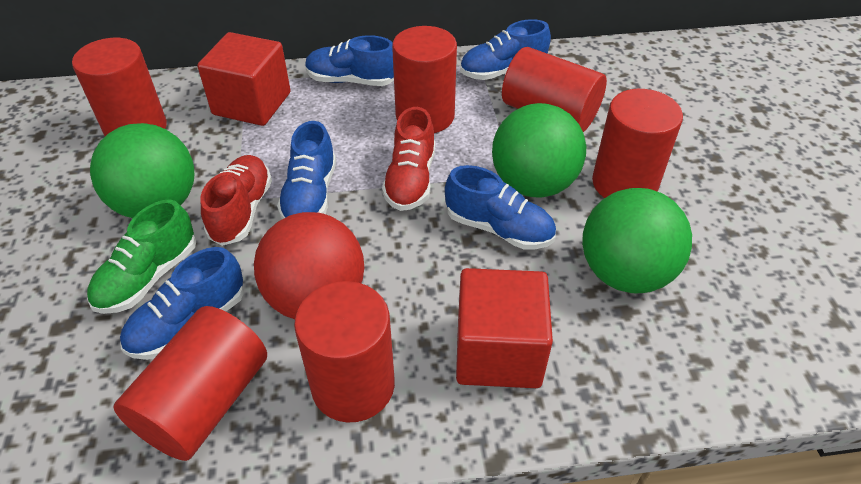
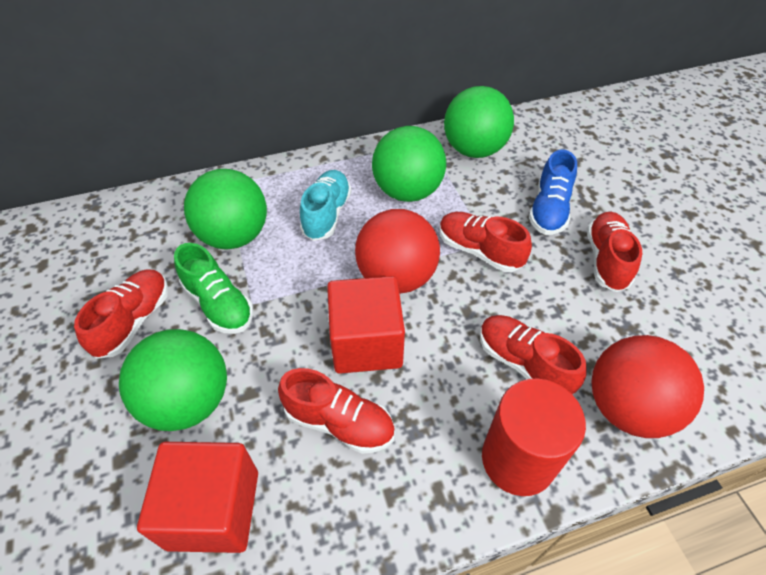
blue shoe: [120,247,244,360] [277,121,336,219] [305,35,394,86] [445,165,556,249] [460,19,551,80] = 5 -> [529,149,577,235] = 1
green ball: [90,123,194,218] [492,103,586,198] [582,188,692,293] = 3 -> [119,329,227,431] [184,169,267,249] [372,126,446,202] [444,86,514,158] = 4
red ball: [254,212,364,319] = 1 -> [355,209,440,294] [591,335,704,438] = 2
red cylinder: [72,38,167,136] [114,306,267,461] [294,281,395,423] [392,26,457,133] [502,47,607,132] [592,89,683,198] = 6 -> [482,379,586,496] = 1
red shoe: [201,155,272,246] [382,107,435,211] = 2 -> [74,269,168,358] [278,368,395,454] [439,212,532,272] [480,315,587,394] [587,212,642,292] = 5
turquoise shoe: none = 0 -> [300,170,351,241] = 1

